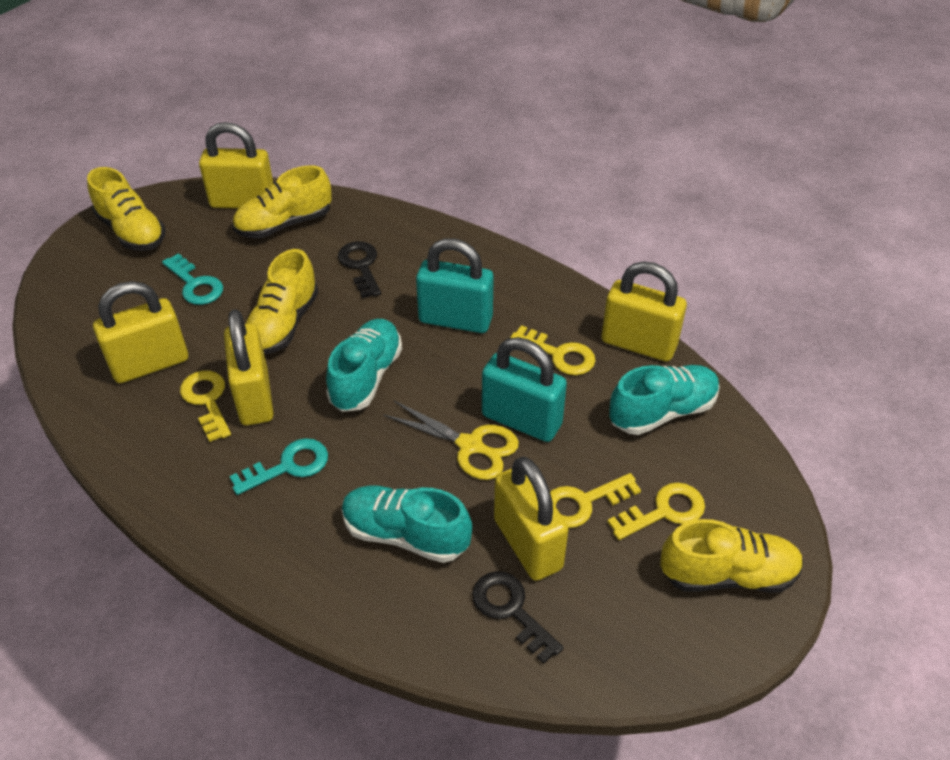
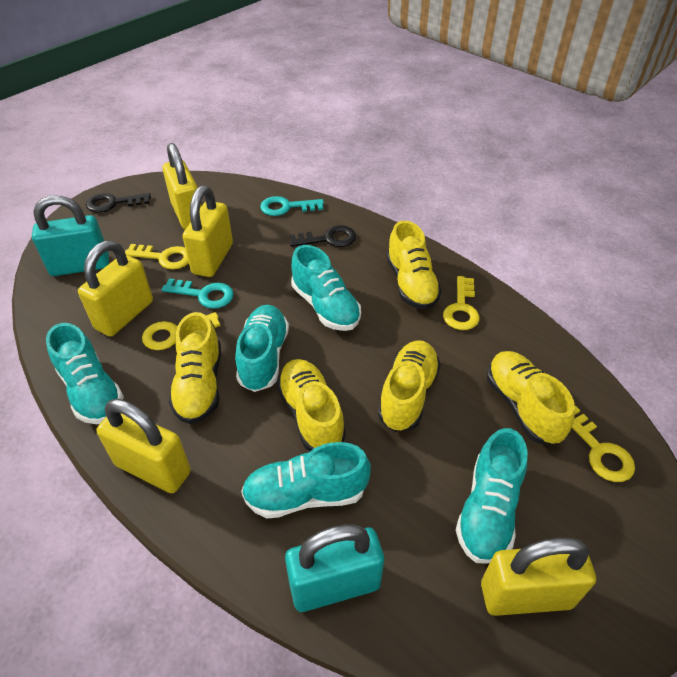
turquoise shoe: [326,319,402,412] [342,485,472,563] [609,365,720,435] = 3 -> [46,323,124,424] [235,305,289,392] [241,442,371,518] [291,245,361,331] [456,428,527,564] = 5
yellow scissors: [383,401,519,480] = 1 -> none = 0
yellow shoe: [87,167,166,251] [232,165,332,239] [246,249,319,355] [660,519,804,593] = 4 -> [169,312,221,424] [276,359,346,451] [378,340,441,432] [386,221,442,310] [487,351,575,445] = 5

